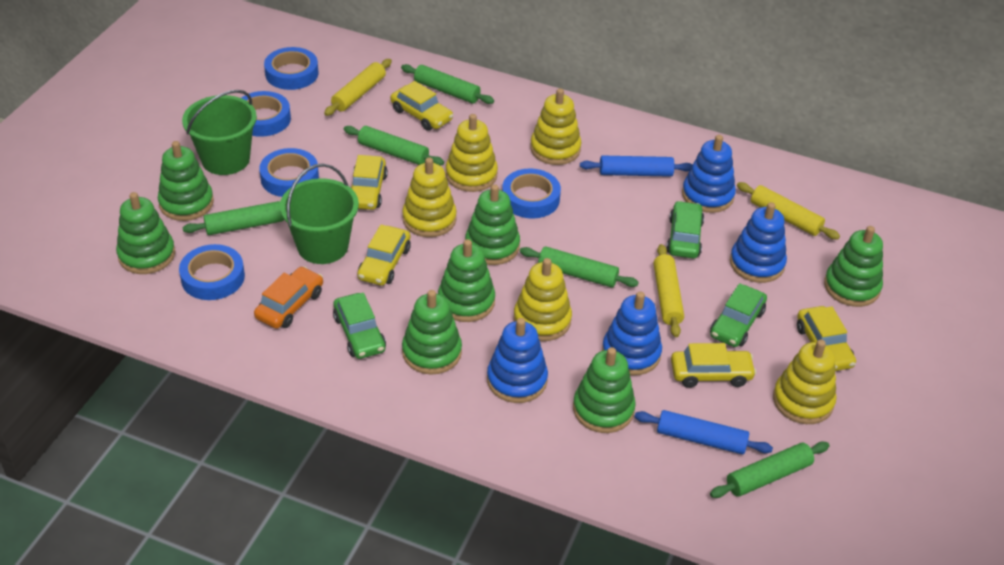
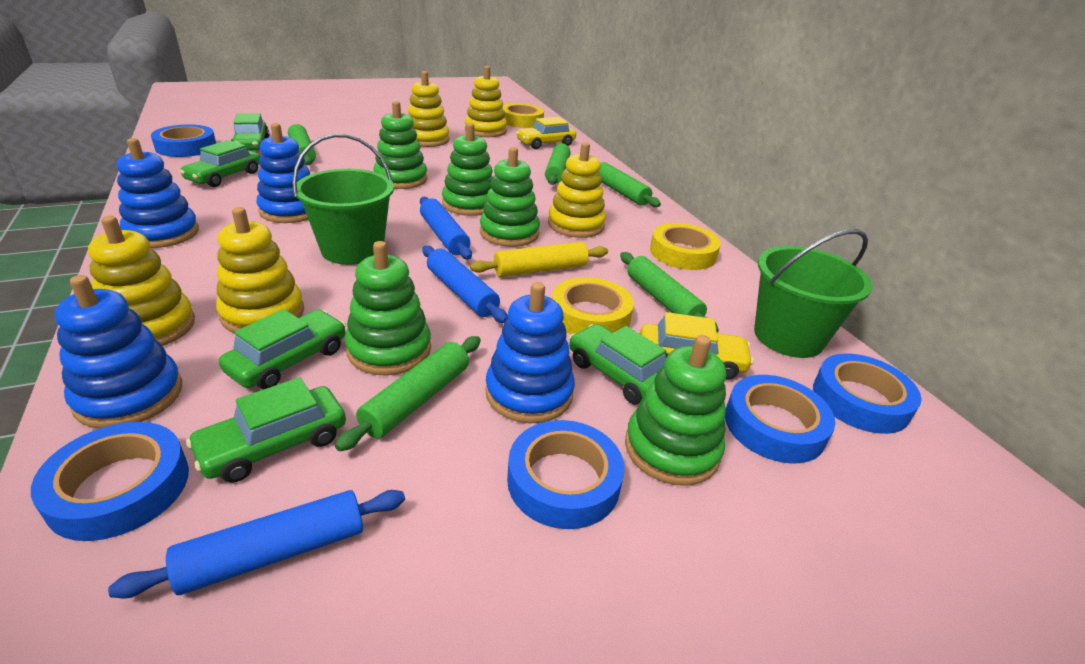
blue rolling pin: [580,155,692,177] [634,410,773,455] = 2 -> [108,490,405,599] [420,197,472,259] [422,246,508,323] = 3
green car: [333,293,386,359] [666,201,704,258] [710,283,767,347] = 3 -> [180,140,260,187] [186,377,346,482] [219,309,346,390] [231,113,270,150] [569,324,666,404] = 5
green stacking toy: [116,192,175,274] [158,141,214,221] [402,290,462,374] [438,239,495,322] [465,184,520,265] [573,347,636,433] [824,226,883,307] = 7 -> [345,241,431,376] [374,101,427,189] [442,123,493,216] [480,147,540,247] [625,335,726,486] = 5
orange car: [254,266,323,329] = 1 -> none = 0
yellow car: [351,155,388,210] [357,225,411,286] [390,81,453,131] [671,343,756,388] [797,306,856,371] = 5 -> [516,117,576,149] [640,312,754,380] = 2
yellow rolling pin: [324,59,392,116] [654,244,684,337] [737,182,840,239] = 3 -> [470,242,608,277] = 1
yellow tape: none = 0 -> [502,103,544,128] [552,277,634,335] [650,223,721,270] = 3

